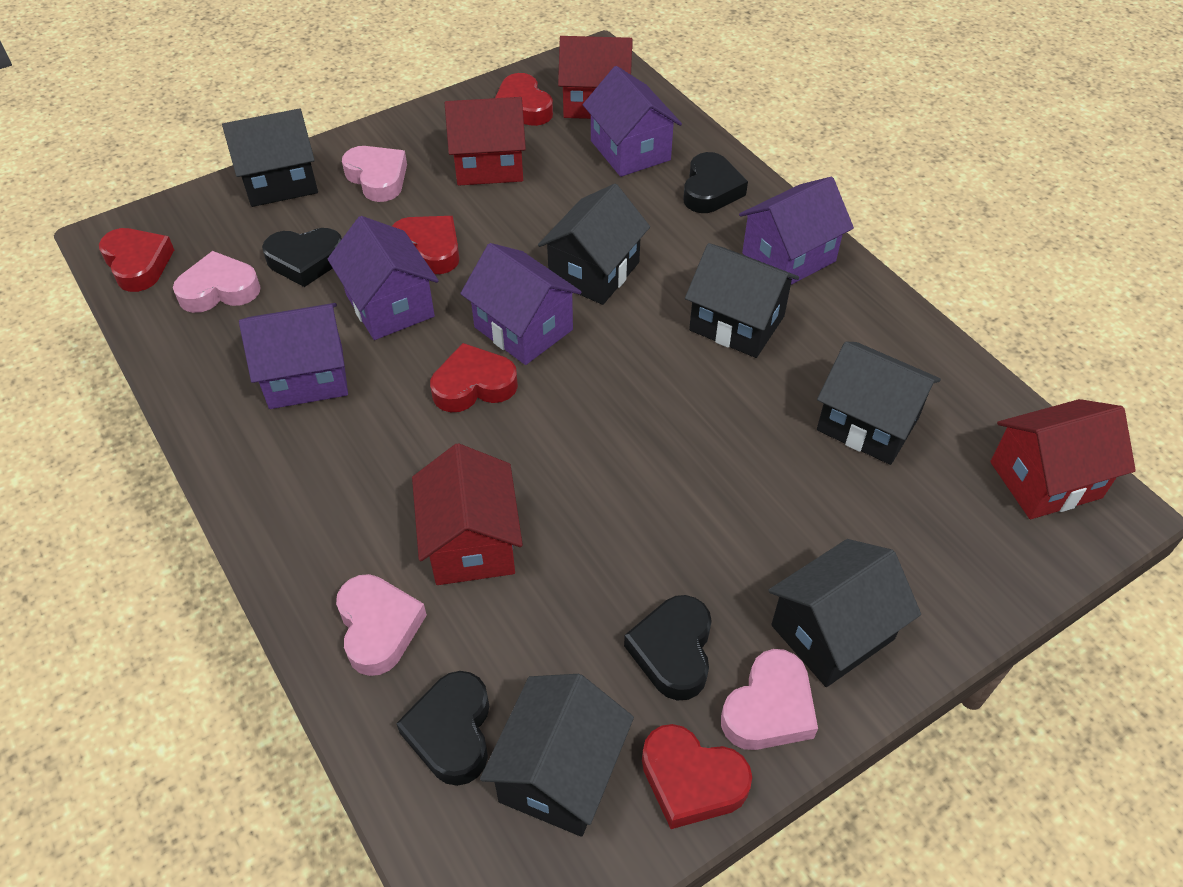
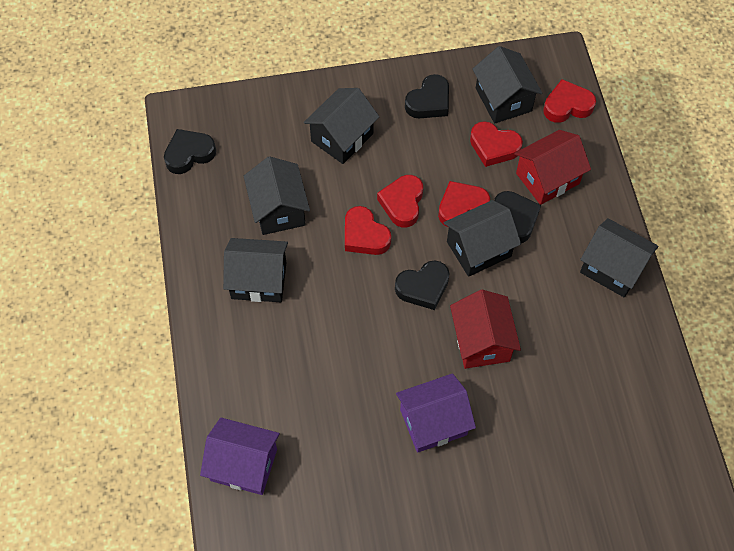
pink heart: [173,251,261,313] [336,574,427,676] [342,146,407,202] [721,649,818,750] = 4 -> none = 0
purple house: [239,303,348,409] [328,216,439,340] [460,243,582,365] [583,66,682,177] [739,177,854,285] = 5 -> [200,418,280,495] [396,373,476,453] = 2
red house: [412,443,523,585] [445,97,526,186] [558,36,632,119] [990,399,1136,519] = 4 -> [450,290,521,369] [514,130,591,205] = 2

